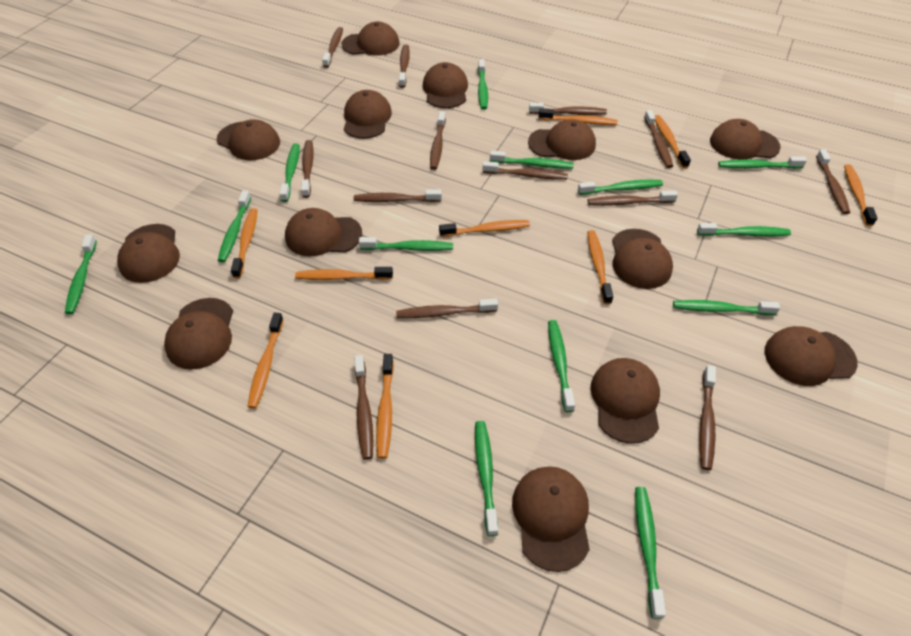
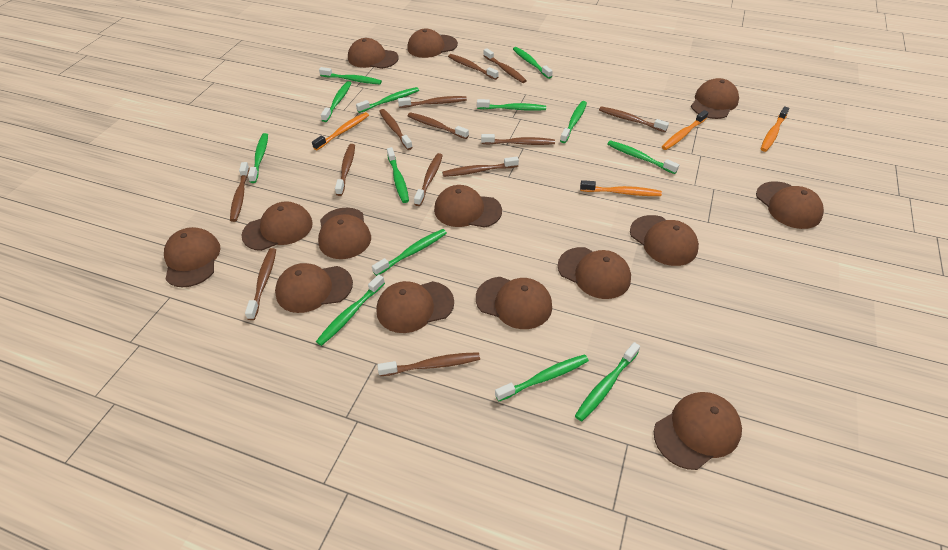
brown cap: [117,224,180,283] [164,298,233,370] [217,120,280,161] [285,208,362,256] [341,22,400,55] [344,90,392,139] [423,62,468,108] [512,466,590,572] [528,119,596,160] [591,358,660,444] [612,229,673,289] [710,119,781,160] [765,326,858,386] = 13 -> [164,227,221,287] [241,201,313,251] [275,263,353,313] [318,208,371,259] [348,38,399,69] [377,281,454,333] [407,29,458,58] [434,185,502,228] [476,277,552,329] [558,247,631,299] [630,215,699,266] [654,392,742,470] [691,78,739,119] [756,181,824,229] = 14
orange toothbrush: [231,208,258,278] [247,313,284,409] [295,267,393,280] [376,354,394,459] [439,220,530,237] [539,108,618,125] [587,230,613,304] [655,115,691,168] [844,164,878,226] = 9 -> [312,112,369,150] [580,180,662,196] [662,110,708,150] [761,106,789,152] = 4

